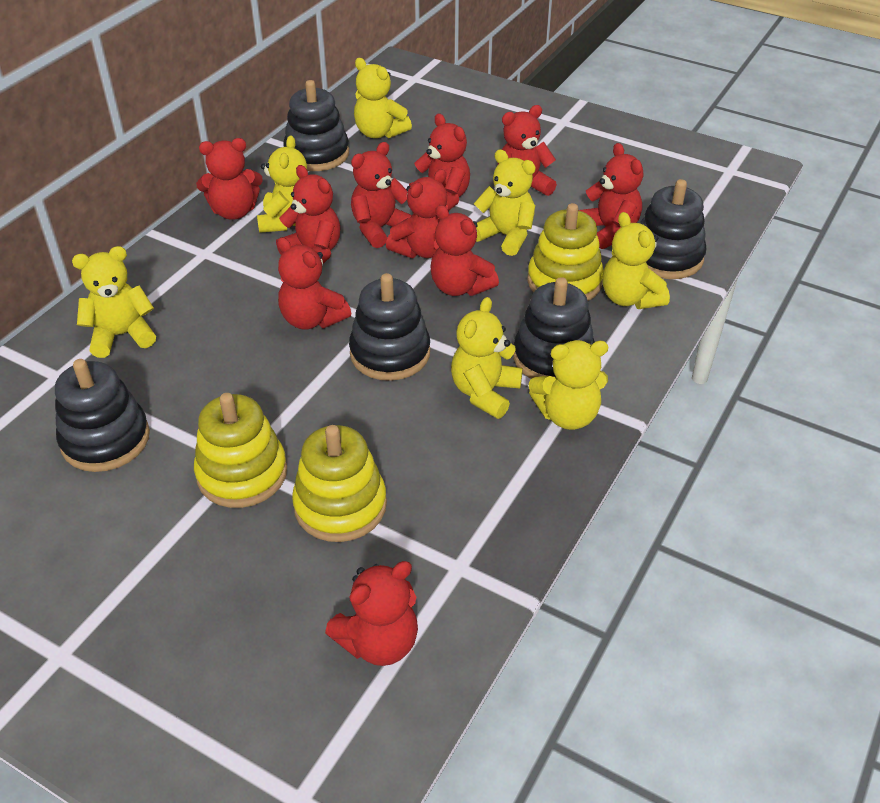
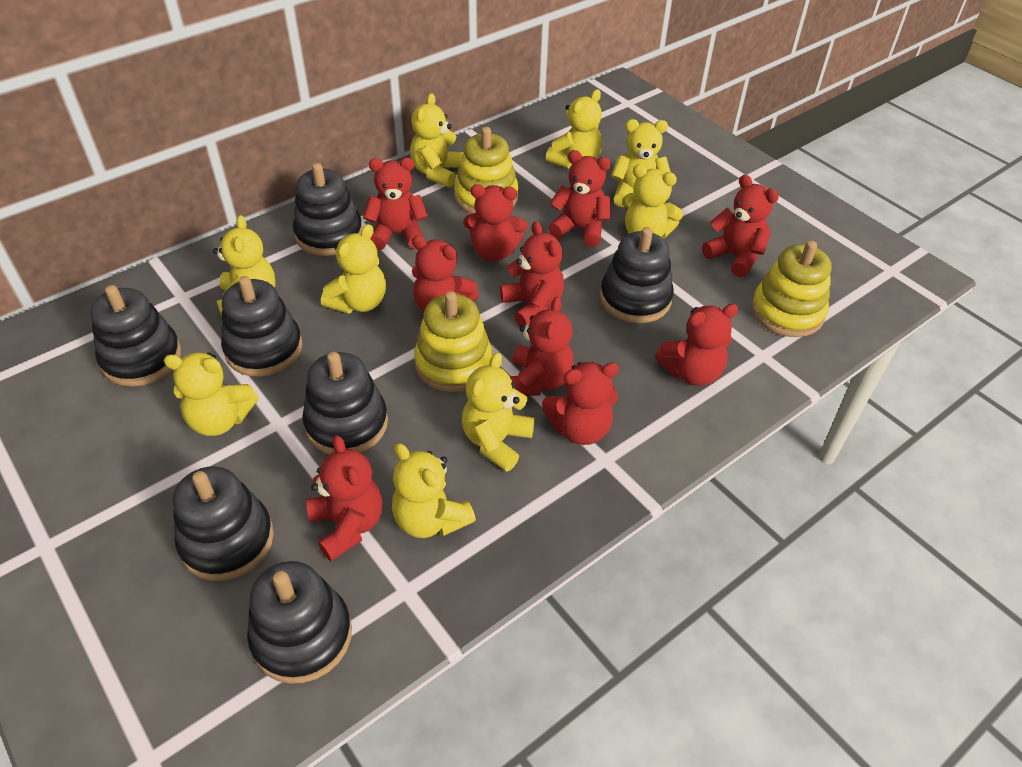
black stacking toy: [55,359,150,472] [283,80,349,171] [349,273,430,381] [513,277,595,379] [640,179,707,279] = 5 -> [90,285,181,387] [173,466,274,581] [221,276,303,377] [247,561,352,684] [293,163,362,256] [302,352,388,454] [600,227,674,323] = 7
yellow teddy bear: [72,246,156,358] [257,135,307,233] [354,58,412,138] [451,297,523,419] [474,149,536,256] [529,340,608,430] [602,212,670,309] = 7 -> [164,352,258,436] [213,215,276,317] [321,224,386,314] [392,443,476,538] [410,93,463,187] [462,352,535,472] [546,89,602,168] [611,119,671,207] [622,164,683,239] = 9

